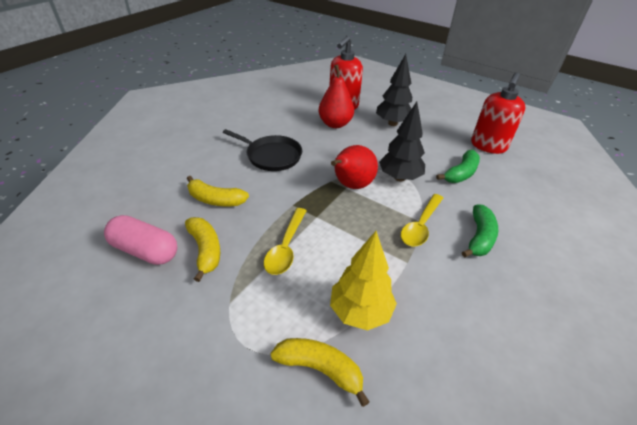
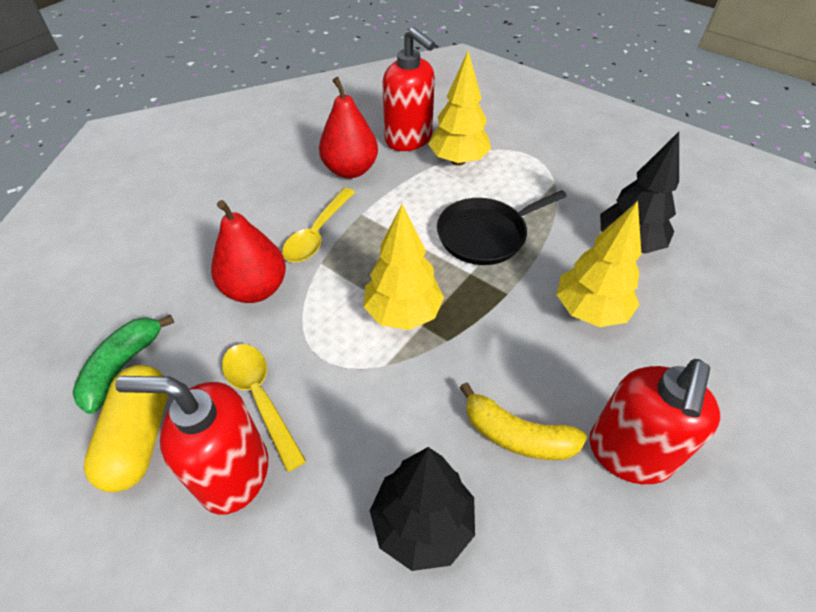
green banana: [436,150,480,183] [462,205,498,258] = 2 -> [72,315,174,414] = 1
pink capsule: [104,215,177,265] = 1 -> none = 0
red soap dispenser: [329,36,363,110] [471,72,525,154] = 2 -> [115,376,268,515] [382,27,435,151] [589,359,720,484] = 3
yellow banana: [185,217,220,282] [187,176,249,206] [271,338,369,407] = 3 -> [459,382,587,460] = 1
yellow capsule: none = 0 -> [84,365,168,492] = 1
yellow tree: [330,231,397,331] = 1 -> [363,204,444,330] [428,50,491,166] [557,201,641,327] = 3

